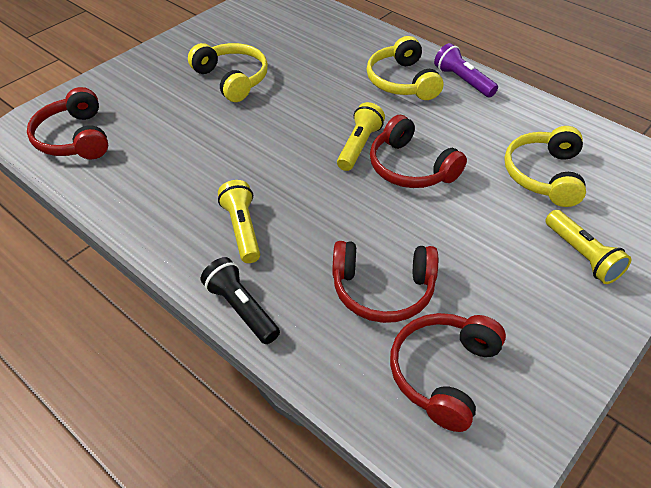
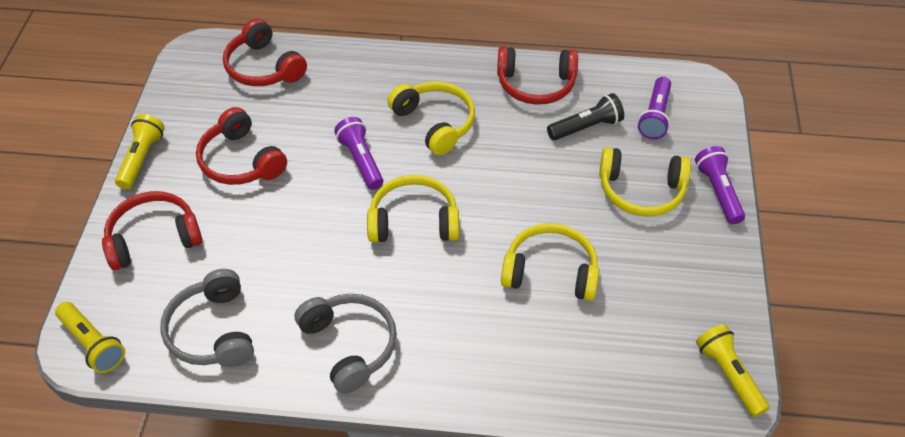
grey headphones: none = 0 -> [161,269,254,367] [295,294,397,394] = 2
purple flashlight: [434,43,498,98] = 1 -> [334,117,384,190] [638,77,671,139] [695,146,745,224] = 3
yellow headphones: [188,43,268,102] [367,36,443,100] [504,126,586,207] = 3 -> [367,175,459,242] [387,81,475,155] [501,223,599,301] [599,147,691,217] = 4

